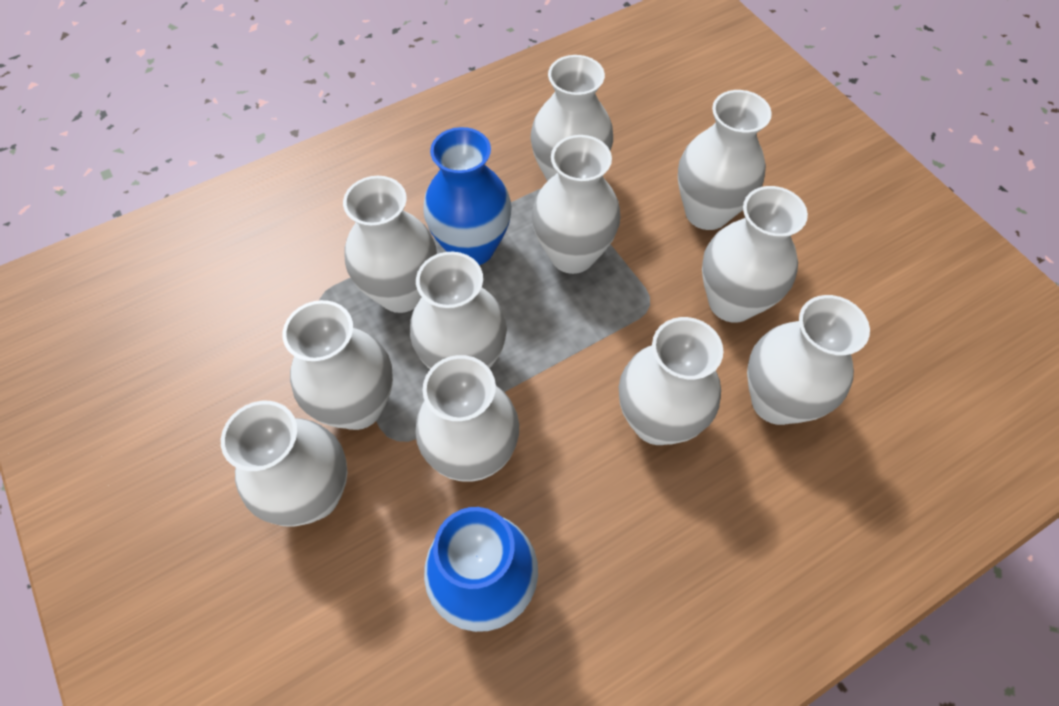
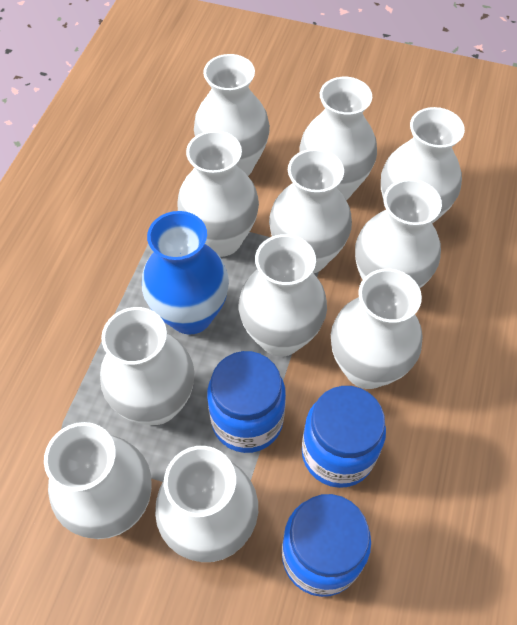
blue jar: none = 0 -> [207,351,286,453] [282,494,371,597] [302,386,386,488] = 3
blue vase: [423,127,512,265] [424,507,538,632] = 2 -> [142,211,229,335] = 1

